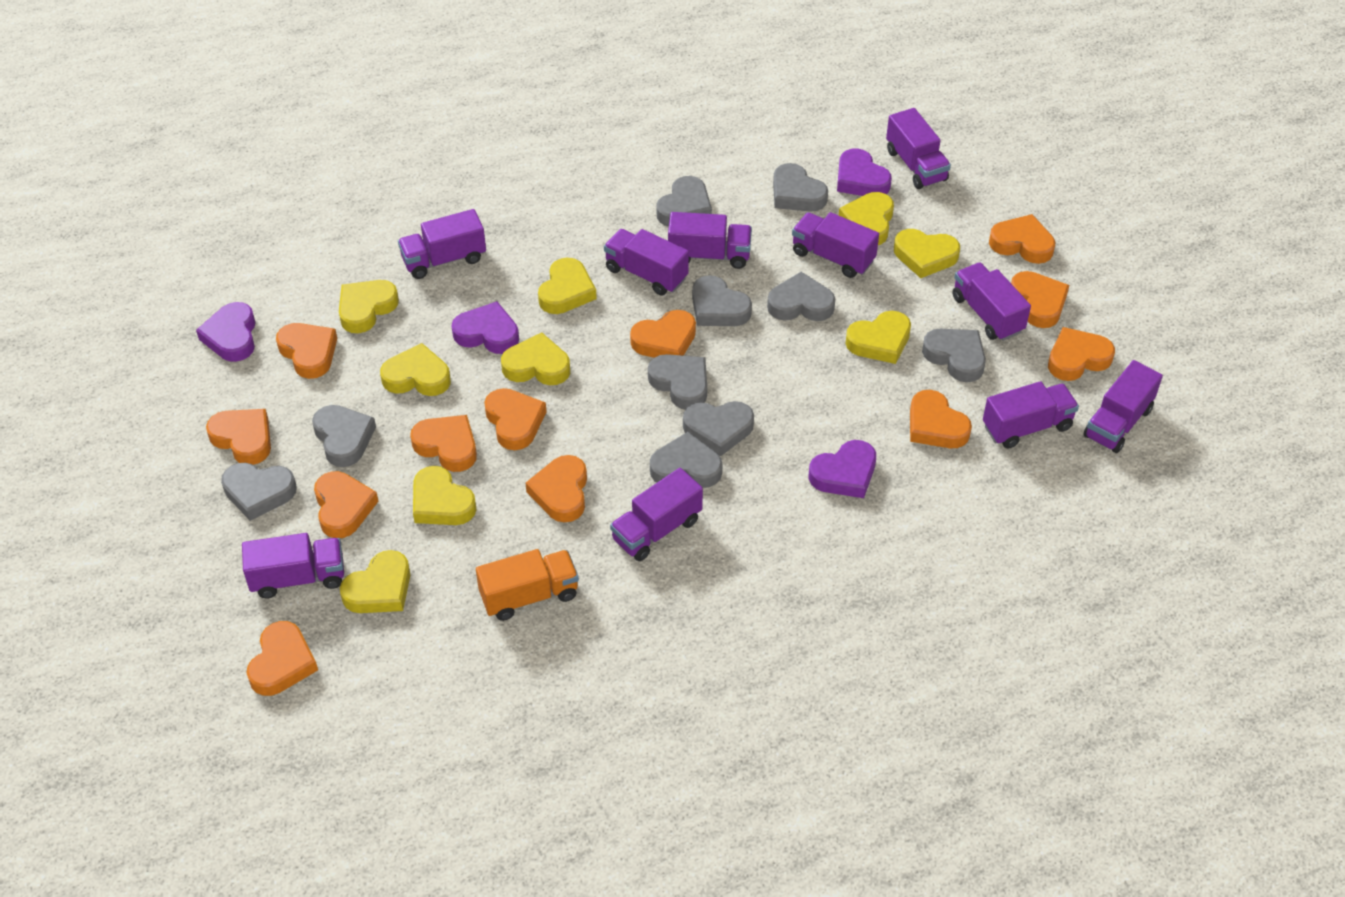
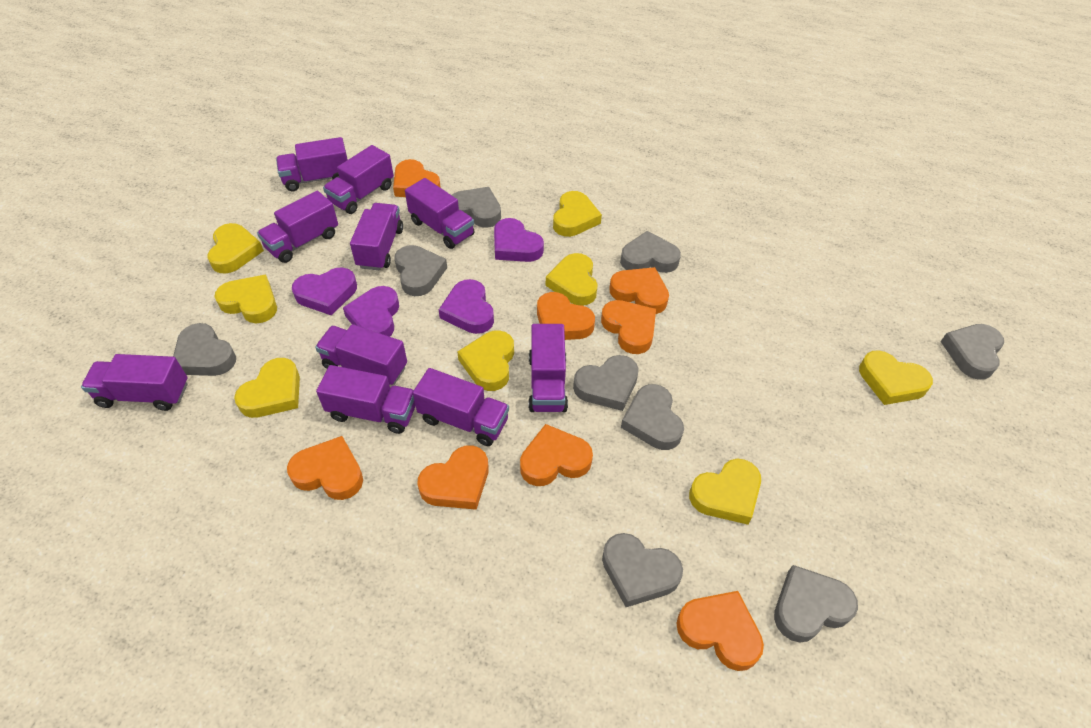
grey heart: [221,463,297,521] [312,405,376,467] [648,354,707,410] [650,432,723,488] [656,176,712,226] [683,401,754,456] [692,275,752,326] [767,272,835,321] [773,163,828,212] [922,329,986,382] = 10 -> [173,323,236,376] [395,245,447,296] [452,187,501,228] [573,355,639,411] [602,533,683,607] [620,231,681,273] [621,384,684,450] [774,565,858,643] [940,324,1004,380] = 9
orange heart: [206,409,271,465] [246,621,318,696] [276,323,337,379] [314,471,378,538] [410,415,477,472] [484,388,547,450] [526,455,587,522] [630,310,696,358] [910,390,972,448] [989,214,1055,264] [1011,271,1069,328] [1048,327,1115,381] = 12 -> [287,436,363,500] [393,159,441,197] [417,445,488,510] [520,424,593,486] [537,292,595,340] [601,300,656,354] [609,267,669,314] [676,591,764,671] = 8
orange truck: [476,549,579,621] = 1 -> none = 0
yellow heart: [339,280,399,333] [340,550,410,613] [380,343,451,396] [413,466,477,525] [501,332,570,385] [538,258,597,314] [839,192,894,245] [845,311,911,364] [894,229,960,278] = 9 -> [207,223,264,274] [214,275,277,323] [234,358,300,418] [457,330,514,391] [546,253,598,306] [553,191,602,237] [689,459,761,525] [859,350,933,405] = 8

